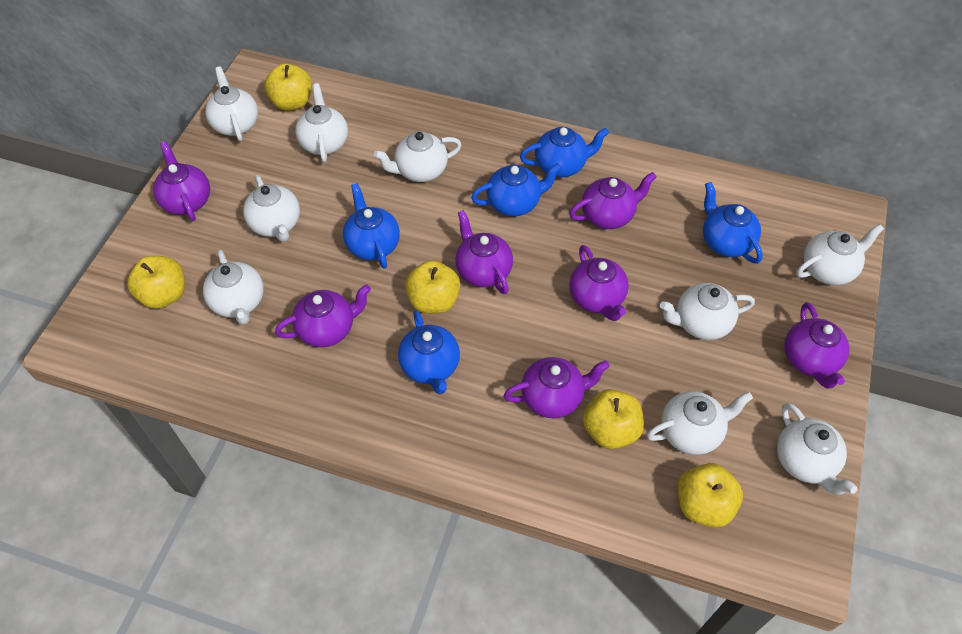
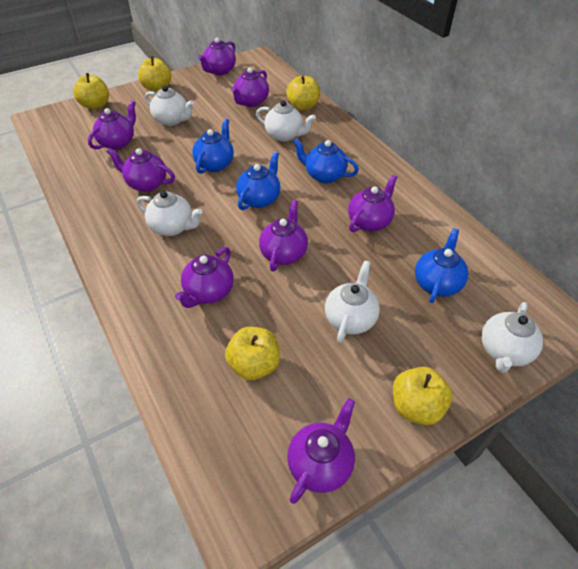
blue teapot: [343,183,400,269] [398,310,460,394] [471,163,561,216] [520,127,609,178] [703,182,763,264] = 5 -> [192,118,234,174] [236,152,280,210] [293,138,359,183] [415,228,468,303] = 4
purple teapot: [153,142,210,221] [275,284,371,347] [455,210,513,294] [503,357,610,418] [569,172,657,229] [569,245,629,321] [784,302,849,389] = 7 -> [88,100,136,150] [107,148,175,192] [175,247,233,308] [198,38,236,75] [231,67,269,107] [259,200,308,271] [287,398,355,504] [348,175,397,232] = 8
white teapot: [203,250,264,325] [205,66,258,141] [243,175,300,242] [295,83,348,162] [374,131,461,182] [647,391,753,455] [660,283,755,340] [777,403,857,495] [796,224,884,285] = 9 -> [137,191,203,236] [145,85,194,126] [256,100,316,142] [325,260,380,343] [481,302,543,373] = 5

